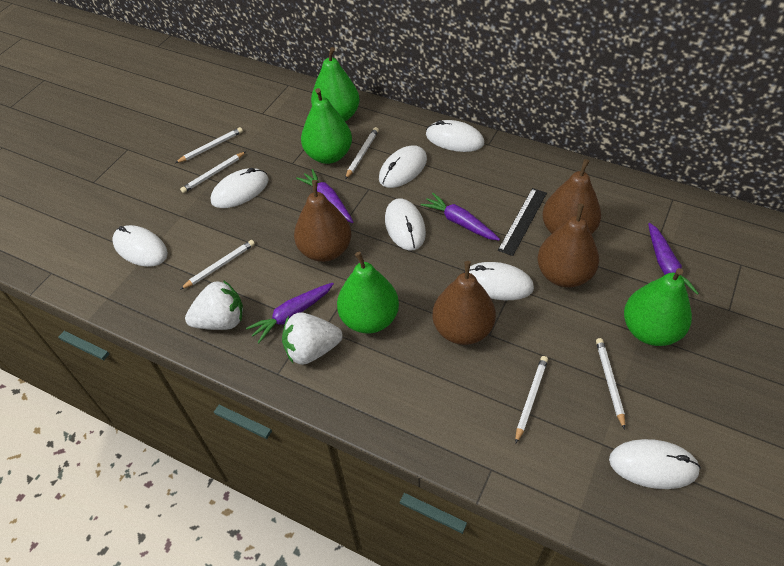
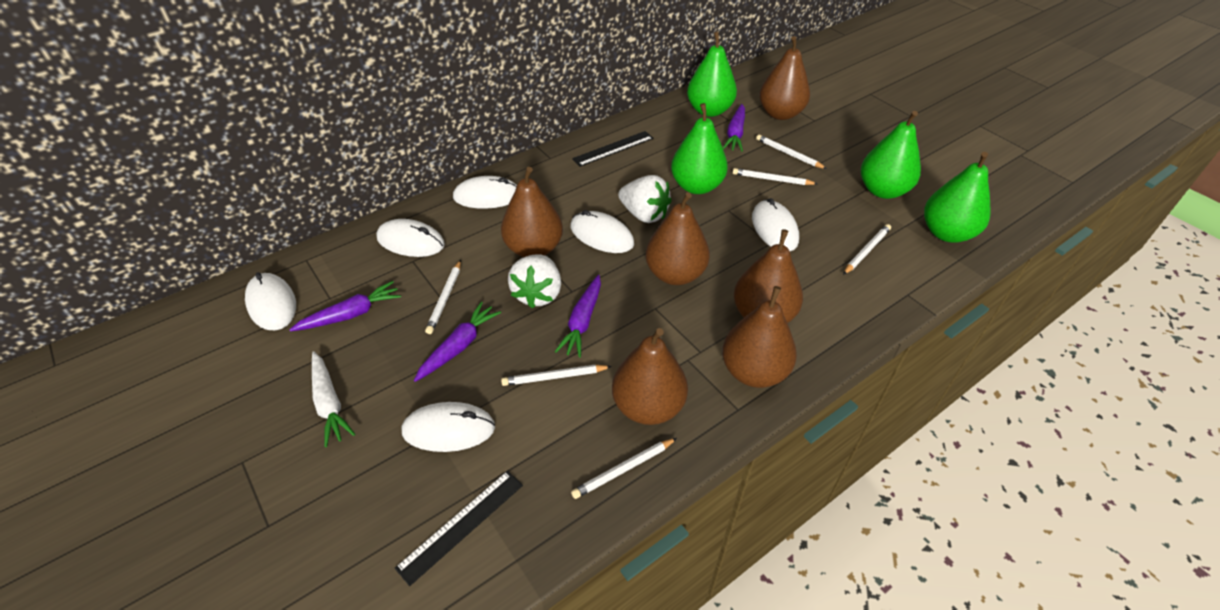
black ruler: [498,188,547,256] = 1 -> [395,471,523,586] [572,131,654,167] = 2
brown pear: [294,180,351,262] [432,261,496,345] [538,204,599,288] [542,159,601,234] = 4 -> [501,167,563,257] [612,328,688,425] [645,192,710,285] [722,286,797,388] [734,229,803,323] [759,36,810,120] = 6
white carrot: none = 0 -> [312,351,355,447] = 1
white mouse: [112,225,168,267] [211,168,269,208] [379,146,427,188] [385,198,426,251] [426,120,484,152] [464,262,534,300] [609,439,701,489] = 7 -> [245,272,296,330] [376,219,445,257] [402,402,495,452] [453,176,517,209] [571,210,634,253] [752,198,799,251] = 6

